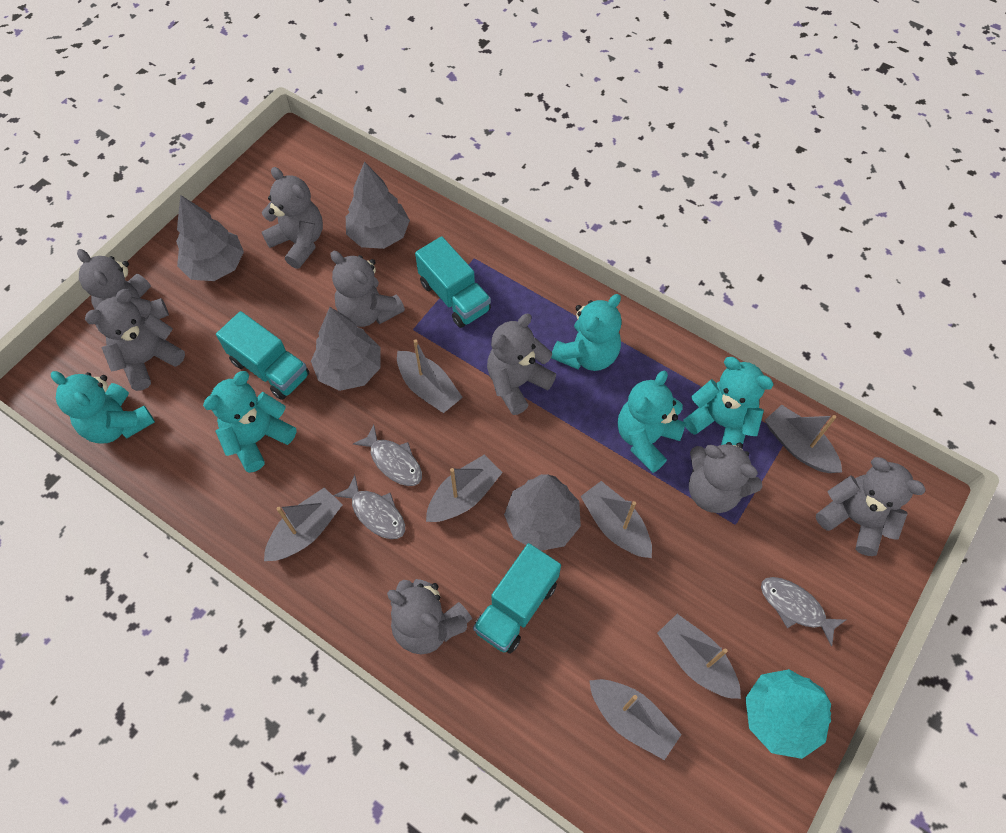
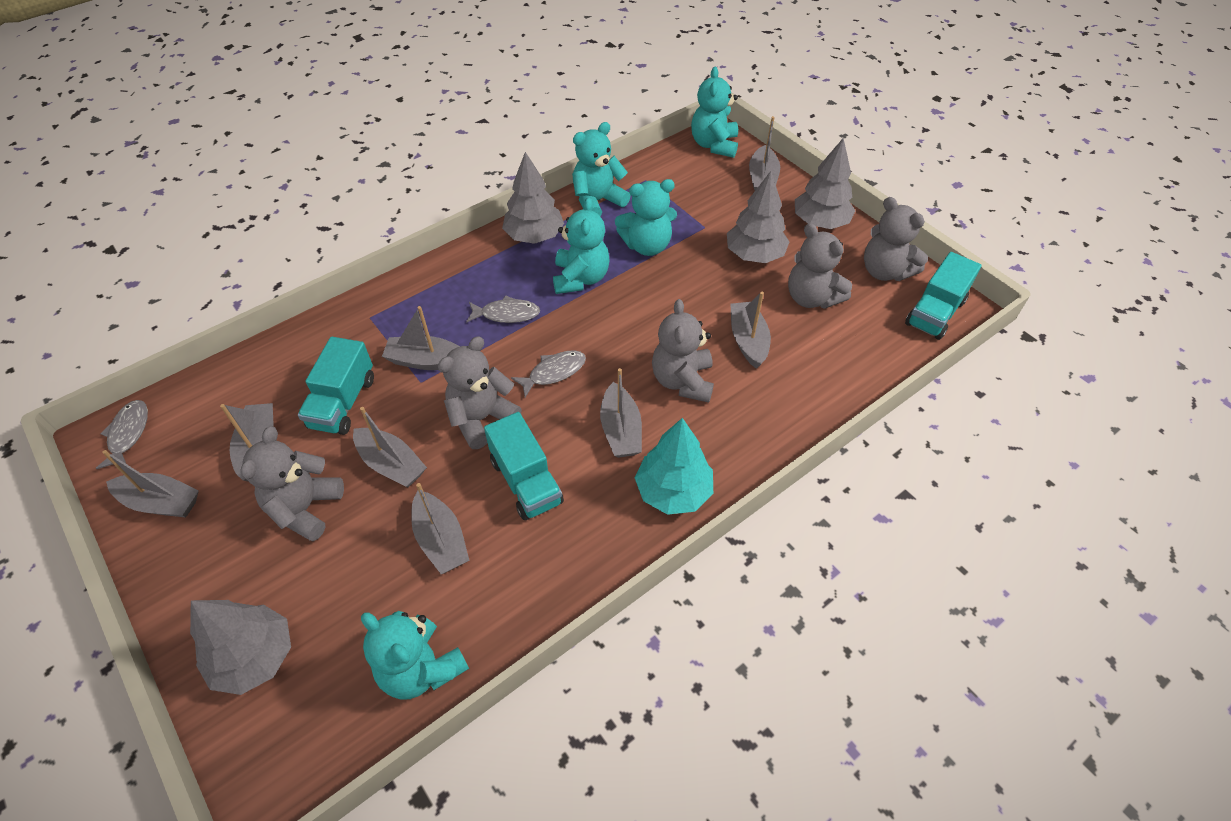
grey boat: [264,488,343,561] [397,339,463,413] [426,455,503,522] [580,481,652,558] [589,679,682,760] [657,614,741,699] [765,405,842,473] = 7 -> [102,450,199,518] [220,403,273,482] [353,407,427,487] [382,306,460,370] [411,483,469,574] [600,368,642,458] [730,292,771,369] [749,116,780,190] = 8
grey teddy bear: [77,249,169,319] [85,289,185,391] [262,167,323,269] [330,251,405,327] [387,579,472,654] [487,314,556,415] [689,442,762,513] [816,457,926,556] = 8 -> [240,427,344,541] [438,337,522,449] [652,299,714,403] [788,223,852,309] [864,197,928,281] = 5

